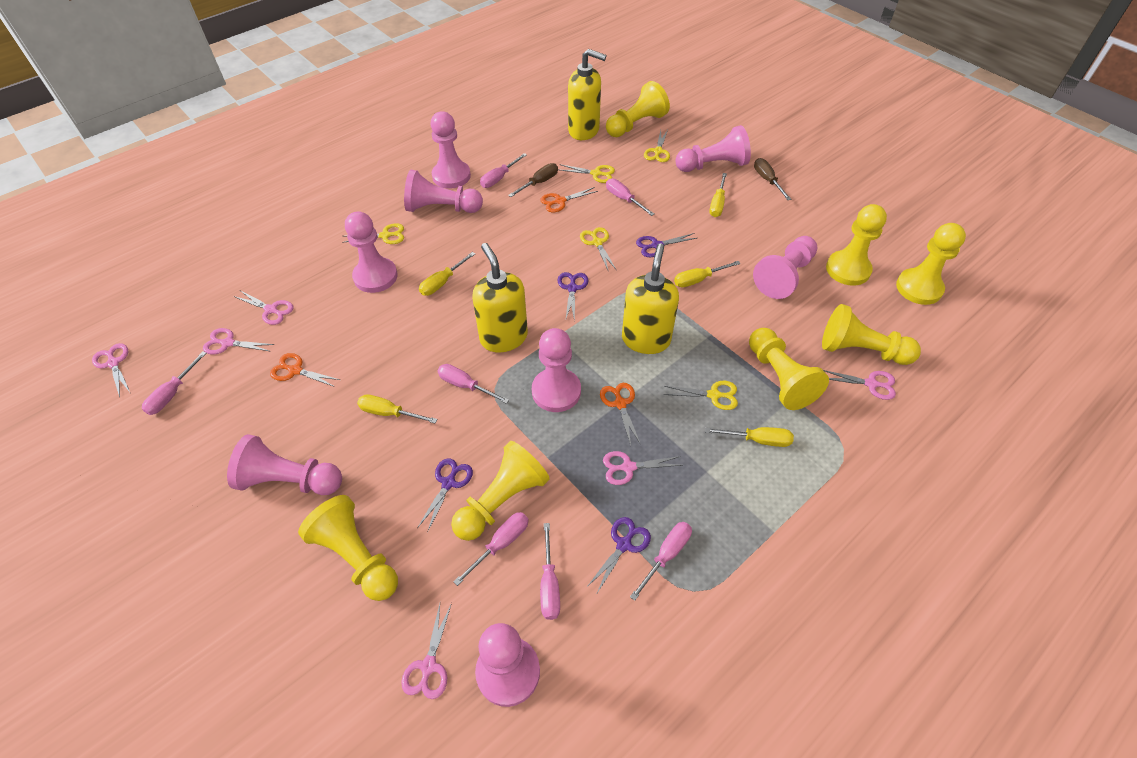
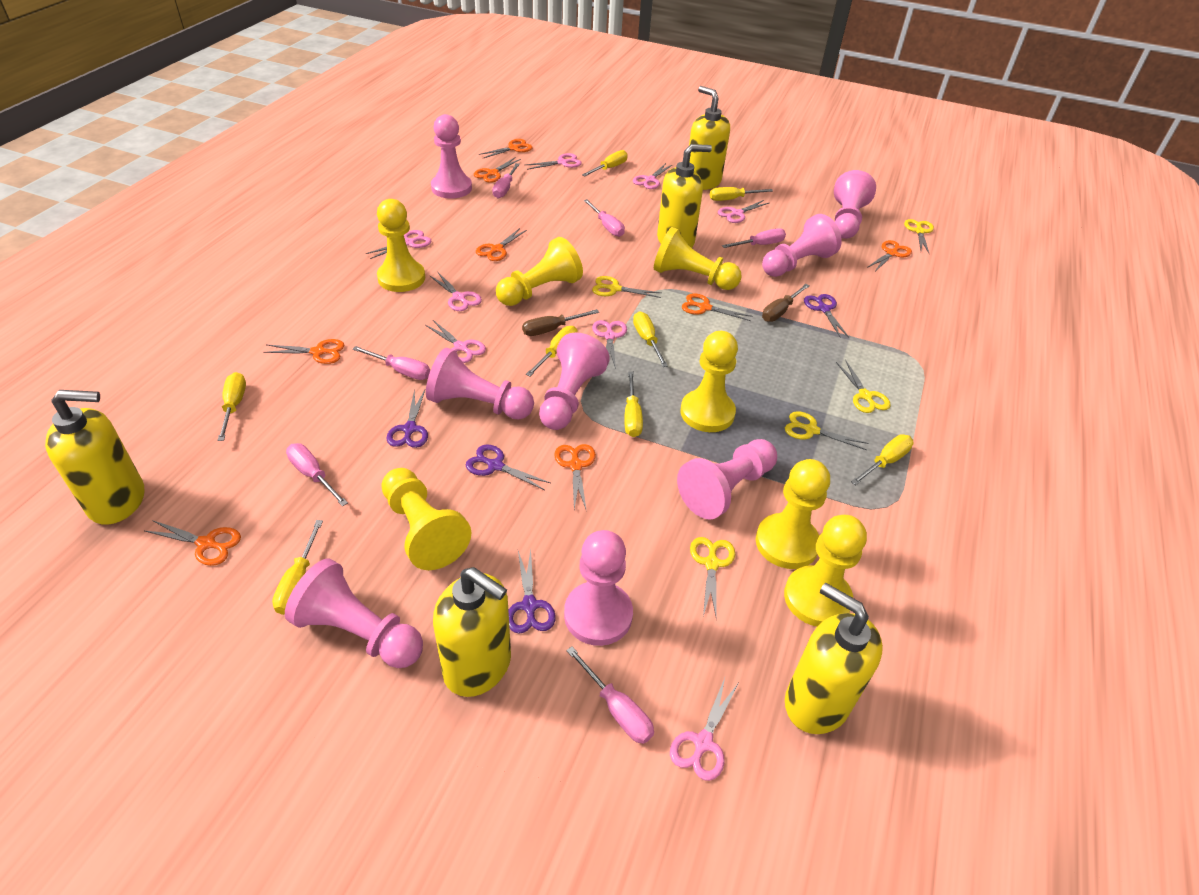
orange scissors: [270,353,340,387] [540,187,598,212] [600,383,641,445] = 3 -> [145,520,241,566] [263,339,345,364] [474,158,521,183] [476,228,527,261] [479,139,533,159] [554,444,596,509] [682,293,753,321] [867,240,912,270] = 8
pink scissors: [92,343,130,397] [203,328,275,354] [233,290,294,325] [401,603,452,699] [603,451,682,485] [823,370,896,400] = 6 -> [366,230,431,259] [425,320,486,363] [429,272,482,311] [526,153,582,170] [592,320,627,369] [633,163,673,189] [670,678,738,781] [718,200,769,223] = 8
pink screwdriver: [142,351,207,415] [437,364,509,404] [453,512,529,586] [480,153,527,188] [540,523,560,620] [606,178,654,216] [630,522,692,601] = 7 -> [286,443,348,506] [353,346,430,380] [492,163,520,199] [566,647,654,744] [584,199,625,237] [722,228,786,248] = 6
yellow screwdriver: [357,394,437,424] [419,252,475,296] [674,261,741,287] [705,427,794,447] [709,173,727,217] = 5 -> [217,372,246,441] [272,520,323,615] [526,326,578,376] [582,150,628,177] [624,371,643,437] [633,312,668,367] [710,187,773,201] [851,434,914,485] = 8
yellow soap dispenser: [472,243,528,353] [568,49,606,140] [622,244,679,354] = 3 -> [45,390,144,525] [433,567,511,697] [657,144,712,248] [689,86,730,190] [785,583,883,734] = 5

